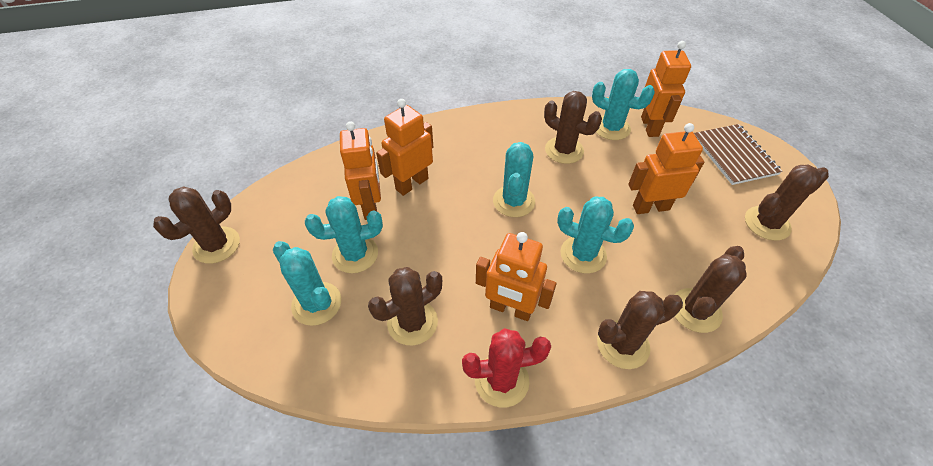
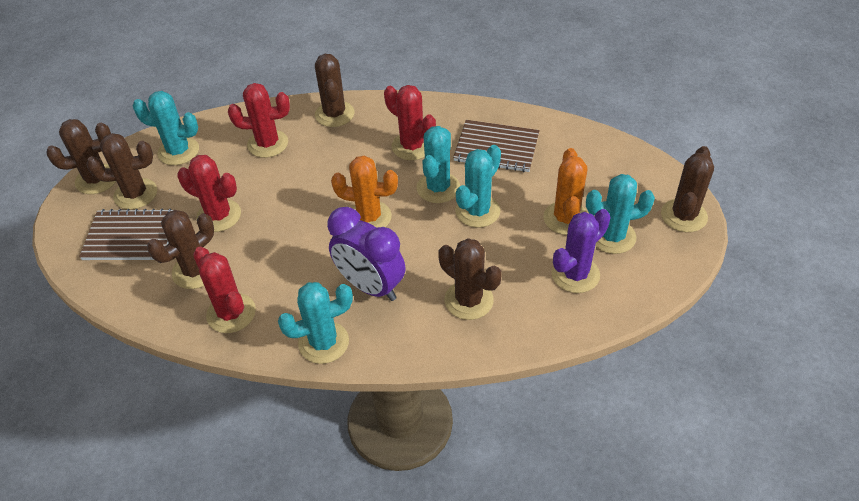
brown notebook: [694,124,782,185] = 1 -> [79,209,173,260] [453,120,540,172] = 2
orange cactus: none = 0 -> [331,156,398,228] [543,148,588,235] = 2
orange robot: [340,121,381,220] [376,99,433,196] [476,232,557,321] [628,123,704,214] [641,41,691,137] = 5 -> none = 0
purple cactus: none = 0 -> [551,209,611,293] = 1
purple clock: none = 0 -> [327,207,406,301] = 1
red cactus: [462,328,551,408] = 1 -> [177,155,241,232] [193,247,256,333] [228,83,290,158] [384,85,436,160] = 4

